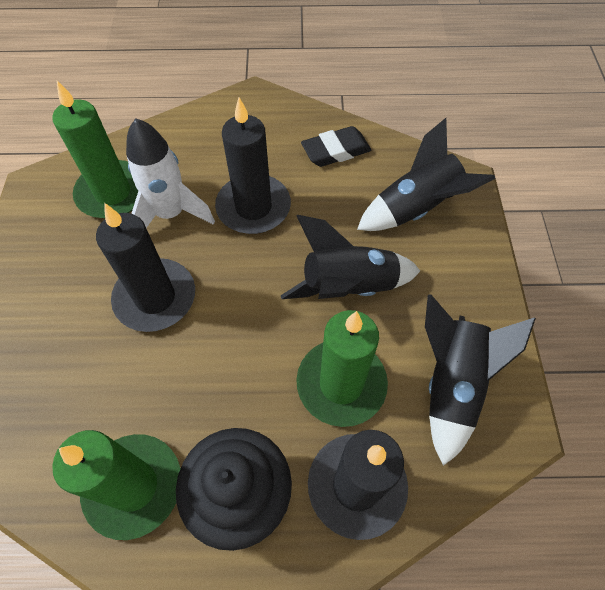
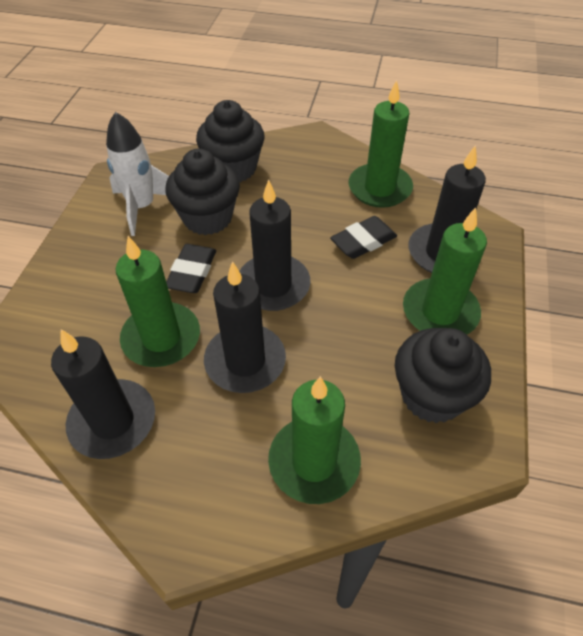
black candle: [96,203,195,332] [215,98,291,234] [308,430,408,540] = 3 -> [51,329,155,459] [204,261,286,393] [239,180,310,311] [409,145,486,273] = 4
black cupcake: [176,428,292,551] = 1 -> [166,148,240,235] [196,100,265,182] [395,328,491,423] = 3
black eraser: [301,126,371,167] = 1 -> [166,244,216,293] [330,216,397,259] = 2
black rocket: [281,215,420,299] [357,118,496,231] [425,295,536,466] = 3 -> none = 0
green candle: [52,81,138,218] [52,430,181,540] [296,310,388,427] = 3 -> [116,236,200,367] [268,376,361,504] [349,80,413,208] [403,207,487,335] = 4

